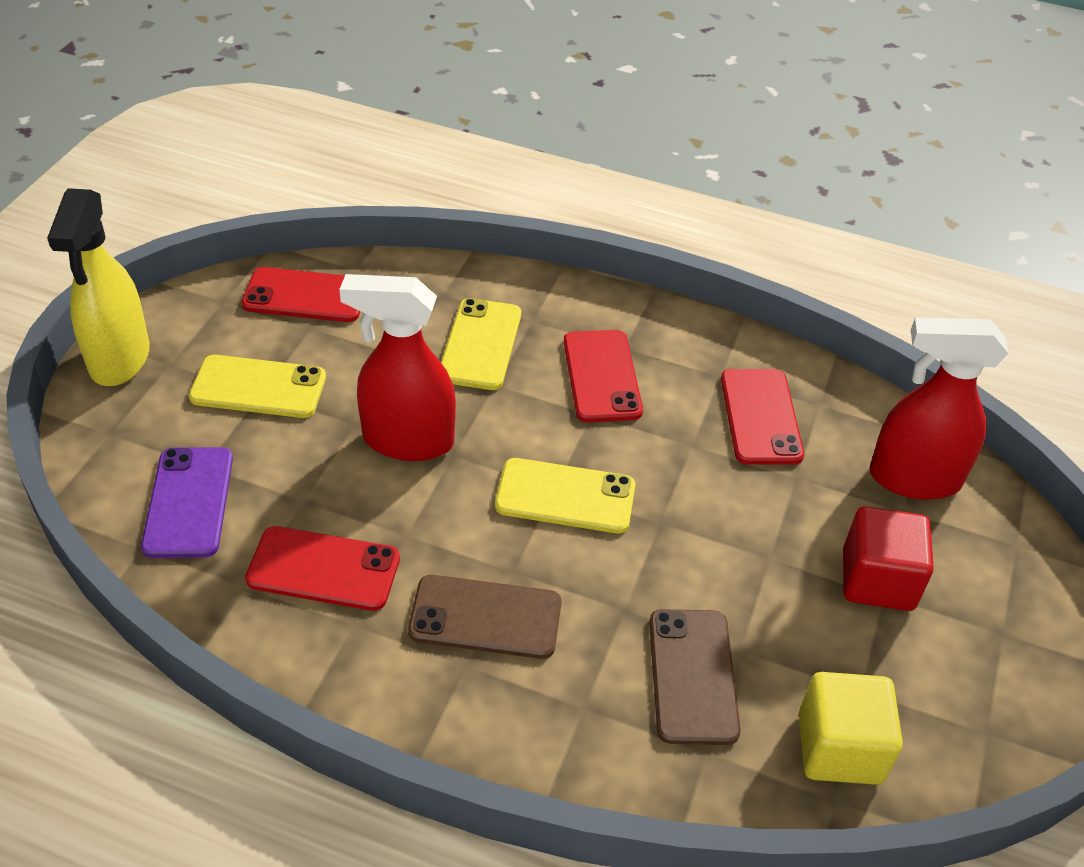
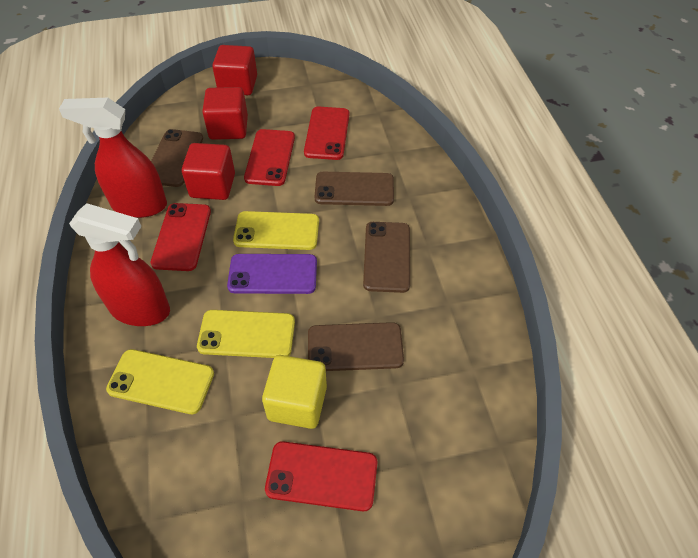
brown phone: [408,575,562,659] [649,609,741,745] = 2 -> [151,129,203,187] [308,322,404,371] [315,172,394,206] [363,222,410,293] = 4
red cube: [843,506,934,611] = 1 -> [182,143,235,200] [202,87,248,140] [212,45,257,95] = 3
yellow spray bottle: [47,188,150,386] = 1 -> none = 0

